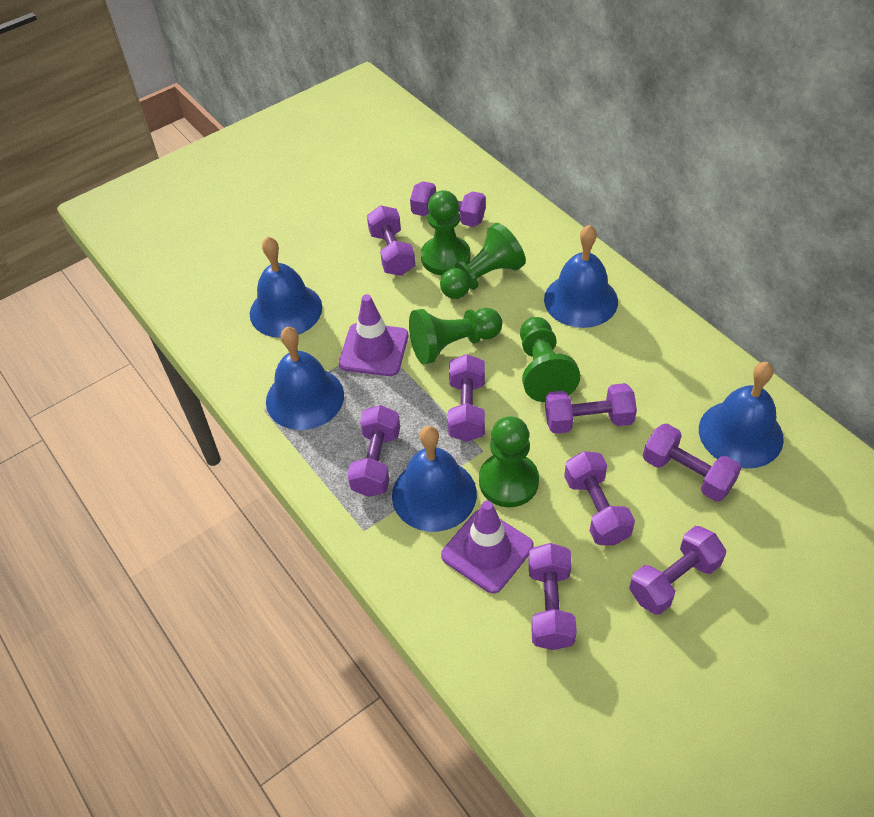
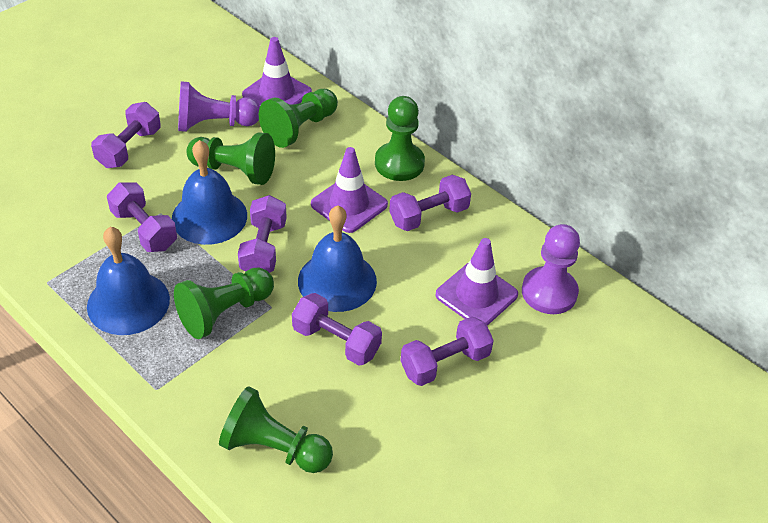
blue bell: [250,237,322,338] [266,327,344,430] [392,426,477,532] [544,225,618,328] [699,362,784,469] = 5 -> [87,227,170,335] [172,140,247,245] [298,205,377,312] = 3
purple dumbbell: [347,405,400,497] [367,205,415,276] [410,181,486,227] [448,354,485,442] [528,543,577,650] [545,383,637,434] [564,451,635,545] [629,526,726,615] [643,424,741,502] = 9 -> [91,102,161,168] [107,182,177,252] [238,195,287,273] [292,293,382,365] [389,175,471,231] [400,316,494,386] = 6
purple pawn: none = 0 -> [178,81,260,132] [522,224,580,314] = 2
purple traffic cone: [339,294,408,376] [441,500,534,593] = 2 -> [242,37,312,105] [311,147,388,233] [435,238,518,326] = 3

